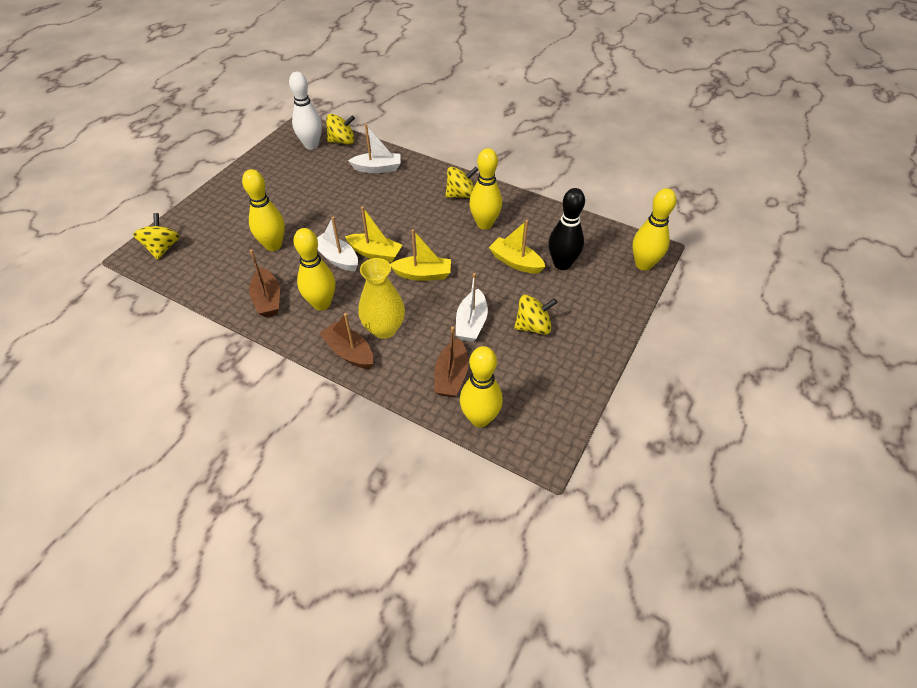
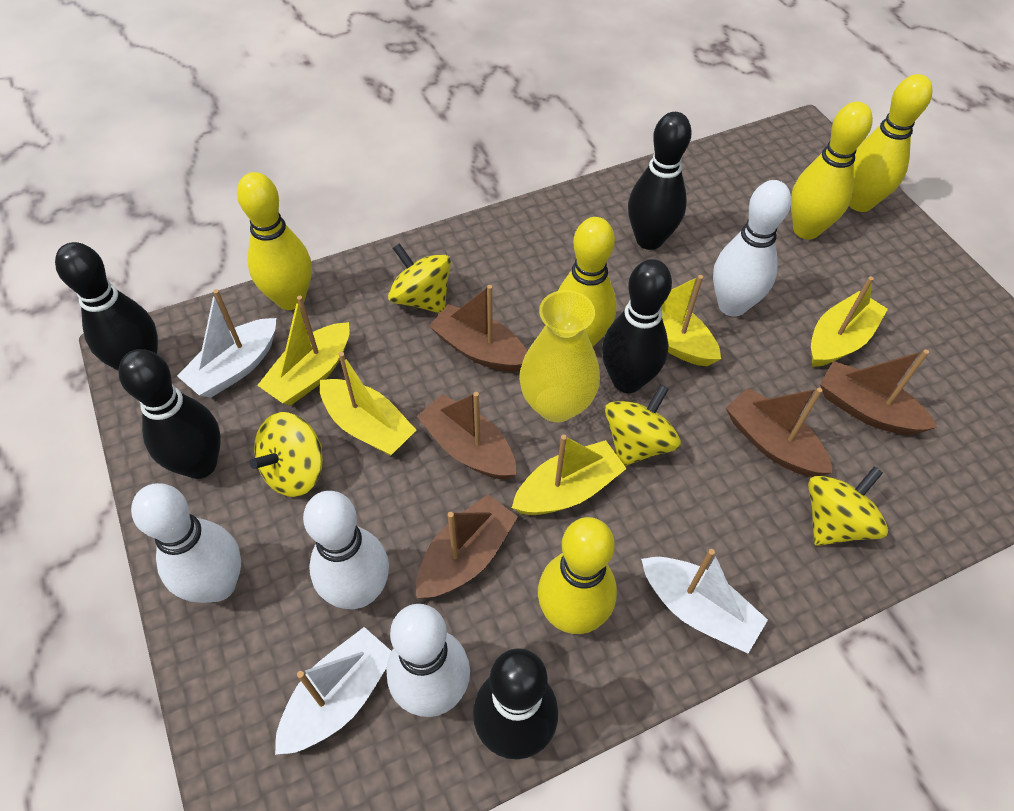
black bowling pin: [549,188,585,270] = 1 -> [55,242,158,371] [118,349,221,479] [473,648,558,759] [602,259,672,393] [628,112,692,250] = 5
brown boat: [249,250,280,317] [319,313,373,369] [434,327,469,398] = 3 -> [416,494,518,598] [417,392,516,480] [429,285,527,372] [726,388,833,477] [820,349,937,435] = 5
white bowling pin: [289,72,322,150] = 1 -> [131,483,241,603] [303,491,389,609] [386,604,470,717] [713,180,791,317] = 4
yellow boat: [345,206,402,262] [390,229,451,281] [489,220,546,274] = 3 -> [257,296,349,405] [320,352,416,456] [512,435,627,515] [625,275,721,366] [811,276,888,367] = 5

